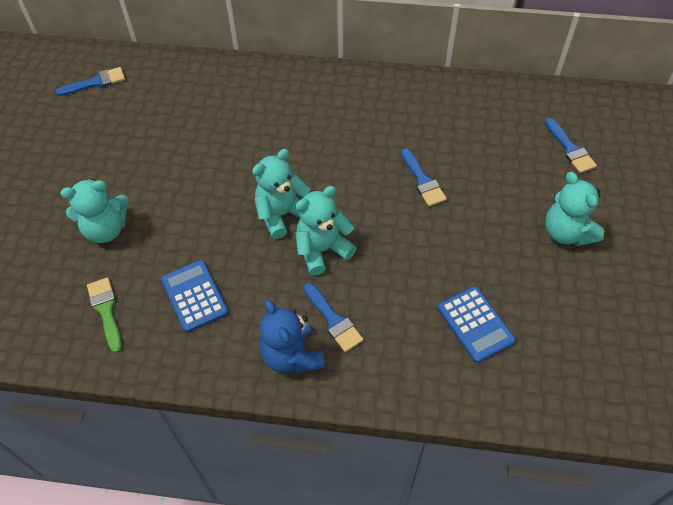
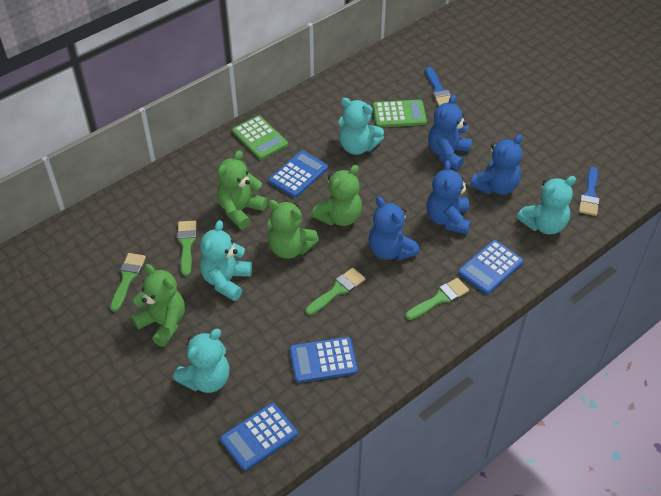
blue brush: [55,67,125,96] [304,283,364,352] [401,148,447,206] [545,118,597,173] = 4 -> [426,67,451,106] [579,167,600,216] = 2
blue calculator: [161,260,228,332] [438,286,516,363] = 2 -> [220,403,298,471] [269,151,328,198] [290,337,358,383] [458,240,523,294] = 4
blue teddy bear: [260,300,325,373] = 1 -> [368,197,420,261] [427,160,470,234] [428,94,472,170] [470,134,523,195] = 4
green brush: [87,277,122,353] = 1 -> [110,253,146,312] [177,221,197,276] [306,268,365,315] [406,278,469,320] = 4
green calculator: none = 0 -> [232,116,288,160] [373,100,427,127] = 2
green teddy bear: none = 0 -> [131,264,185,347] [217,150,268,229] [267,200,319,259] [312,165,362,226] = 4

